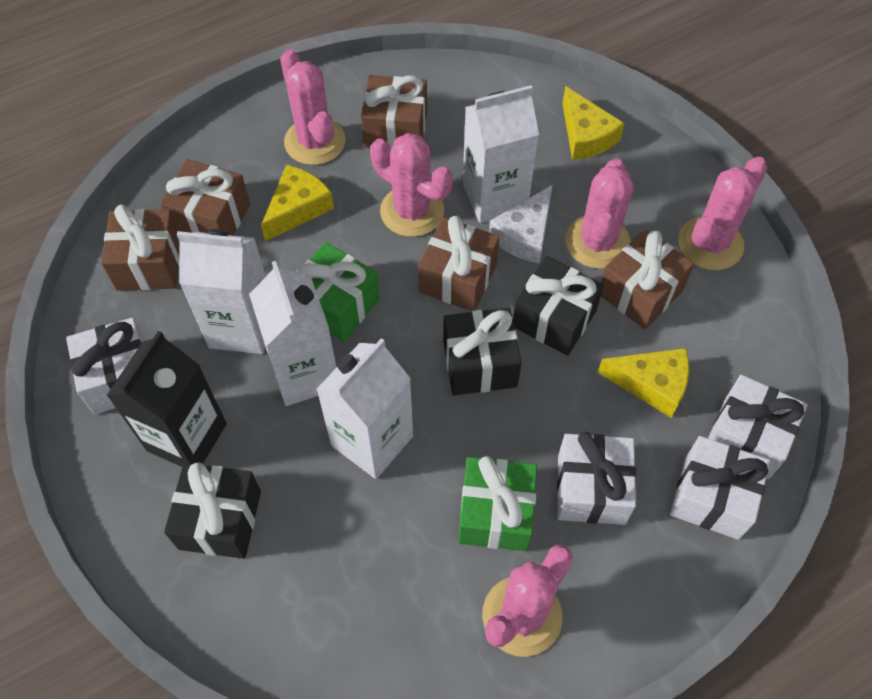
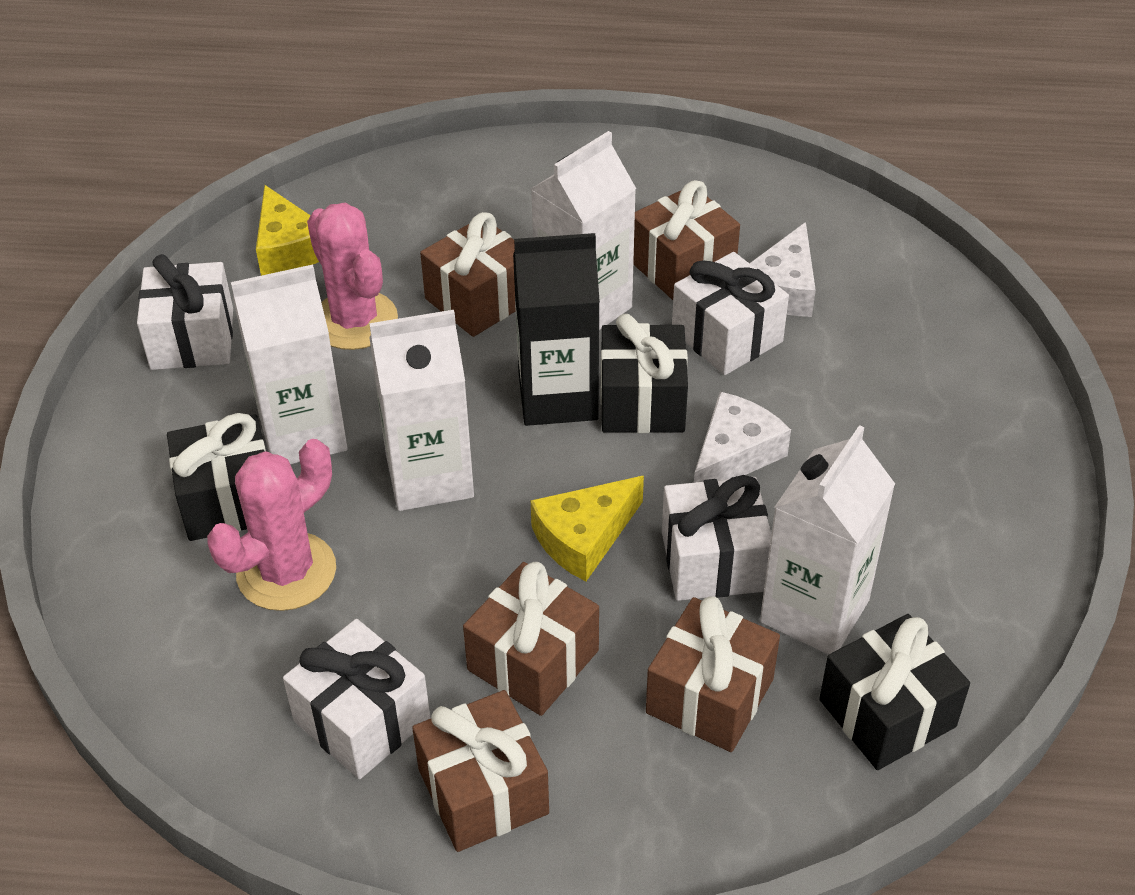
green gift: [296,242,380,342] [459,456,537,551] = 2 -> none = 0
pink cactus: [280,49,346,165] [370,133,452,237] [482,545,573,657] [565,158,633,269] [678,157,768,270] = 5 -> [207,439,336,611] [307,203,398,350] = 2
white cheese: [489,185,553,264] = 1 -> [694,392,791,483] [749,222,816,317] = 2
yellow cheese: [261,164,334,241] [562,86,625,160] [598,348,689,418] = 3 -> [256,185,319,276] [530,476,644,581] = 2

